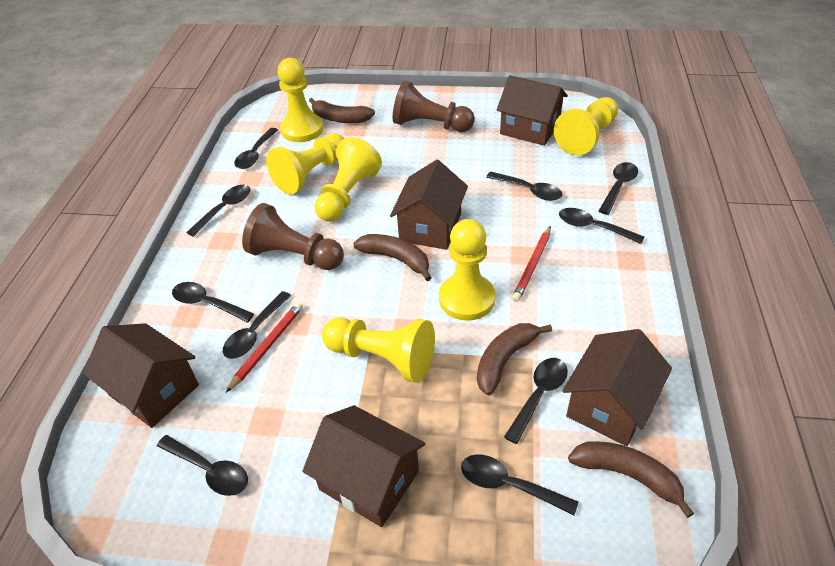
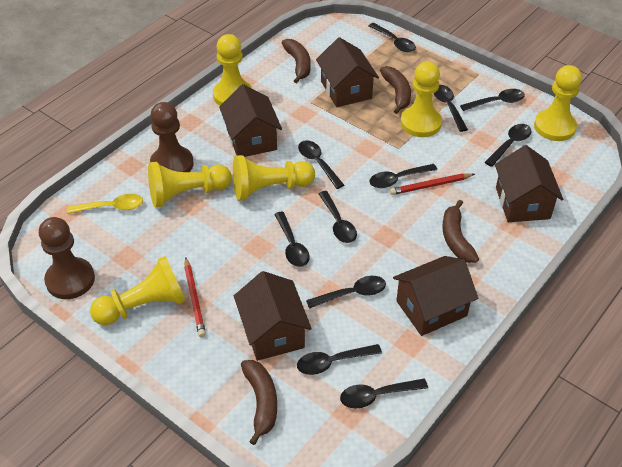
black spoon: [157,435,248,496] [172,282,254,323] [186,185,251,237] [223,291,291,359] [234,128,278,169] [461,454,578,515] [486,172,563,201] [504,358,568,444] [559,208,644,244] [599,162,638,215] = 10 -> [274,212,310,267] [297,344,382,375] [298,140,344,189] [306,276,386,309] [318,191,357,243] [340,379,428,409] [369,23,416,52] [369,164,437,188] [434,85,468,132] [460,89,525,111] [485,124,532,167] = 11
yellow spoon: none = 0 -> [67,194,143,214] = 1

